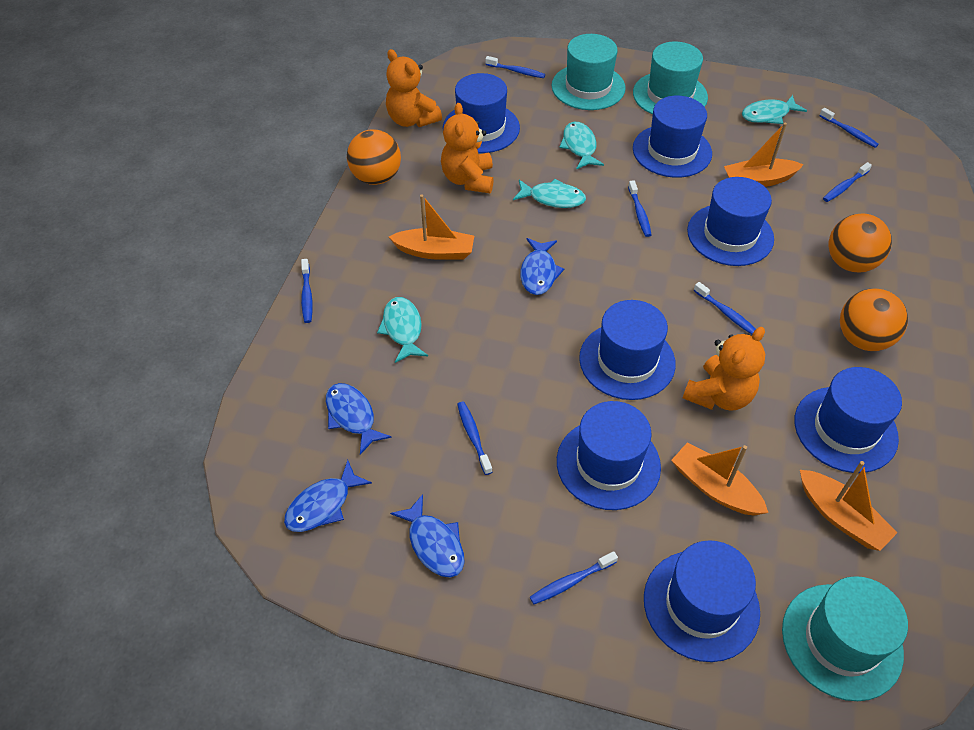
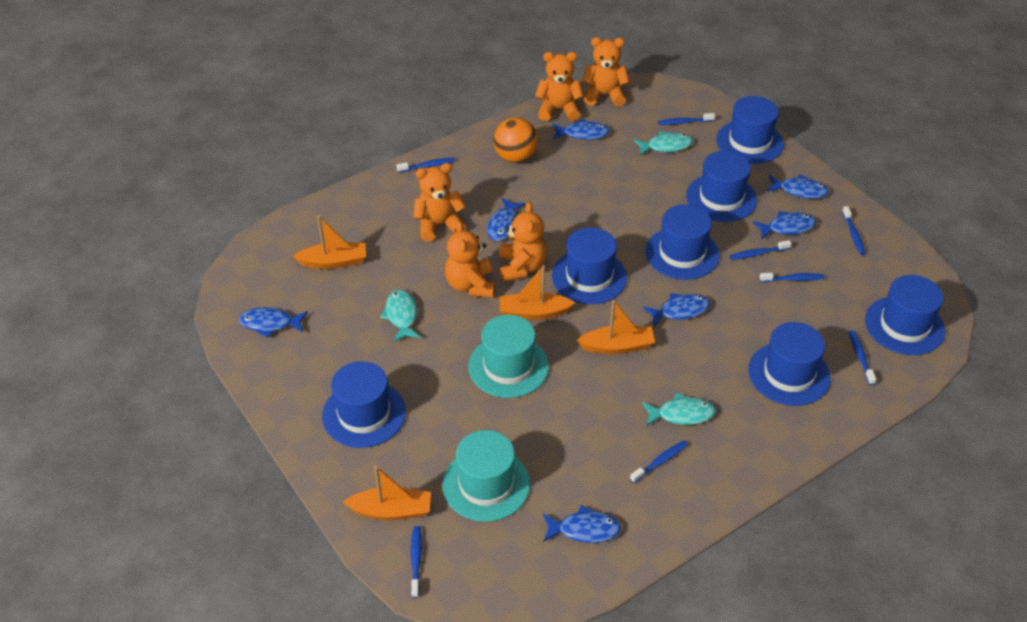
blue fish: [284,460,372,532] [326,383,392,455] [390,494,465,578] [520,238,564,295] = 4 -> [239,307,308,338] [487,198,526,241] [543,505,621,543] [552,119,610,140] [643,293,710,326] [752,211,816,239] [767,175,829,199] = 7
orange ball: [347,129,401,185] [829,213,892,273] [840,289,908,351] = 3 -> [493,117,538,163] = 1
orange teddy bear: [386,49,442,127] [441,103,494,193] [683,327,765,411] = 3 -> [413,163,466,242] [445,221,495,298] [499,202,547,282] [535,52,584,121] [582,37,630,107] = 5
turquoise fish: [377,297,428,363] [513,179,586,208] [559,122,604,169] [742,95,807,124] = 4 -> [380,290,421,342] [634,131,693,156] [642,393,716,426] = 3
turquoise hat: [551,34,626,110] [633,41,708,115] [782,576,908,701] = 3 -> [442,430,530,522] [468,315,549,398] = 2

